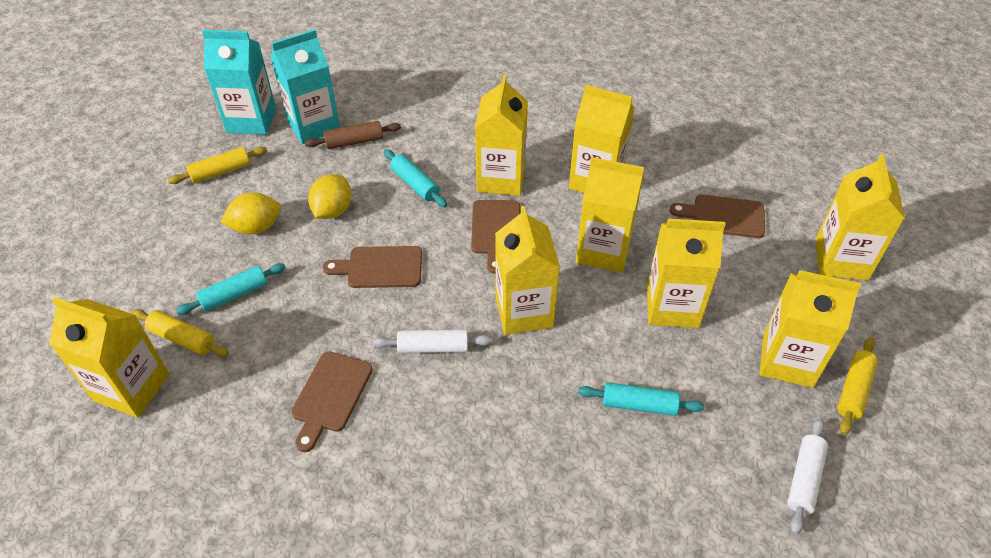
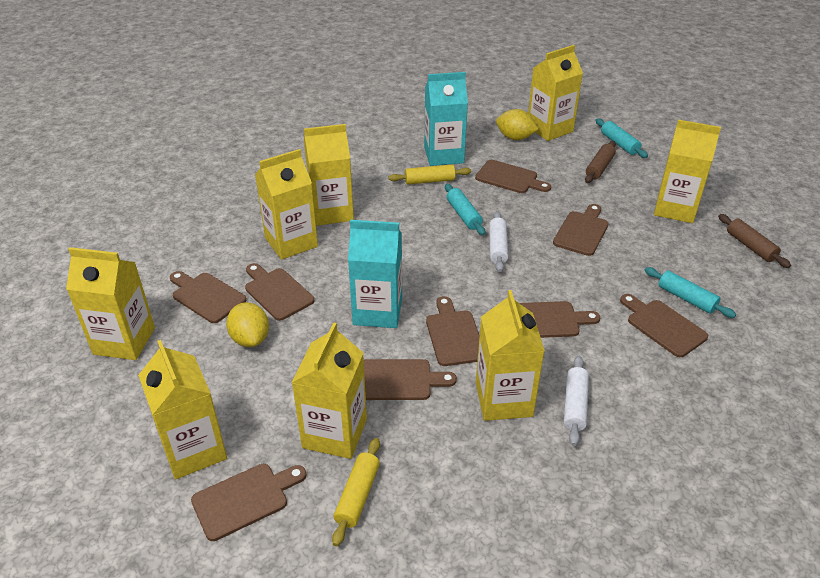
brown cutting board: [291,351,372,452] [323,246,422,288] [471,200,520,274] [670,195,765,238] = 4 -> [170,271,246,323] [191,464,307,541] [245,263,314,321] [364,359,457,400] [426,296,480,366] [475,160,551,193] [519,301,600,338] [553,204,609,256] [620,294,708,357] = 9
brown rolling pin: [305,121,401,149] = 1 -> [585,141,616,183] [718,214,791,268] = 2
yellow rolling pin: [132,309,229,357] [168,147,267,184] [837,338,878,435] = 3 -> [332,438,380,546] [389,164,471,185] = 2

